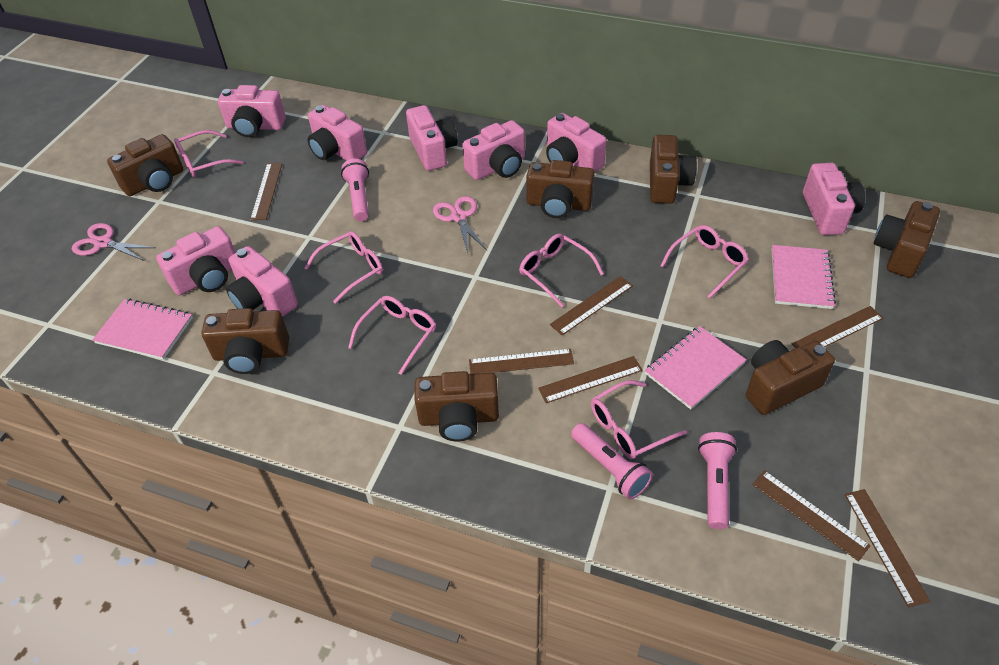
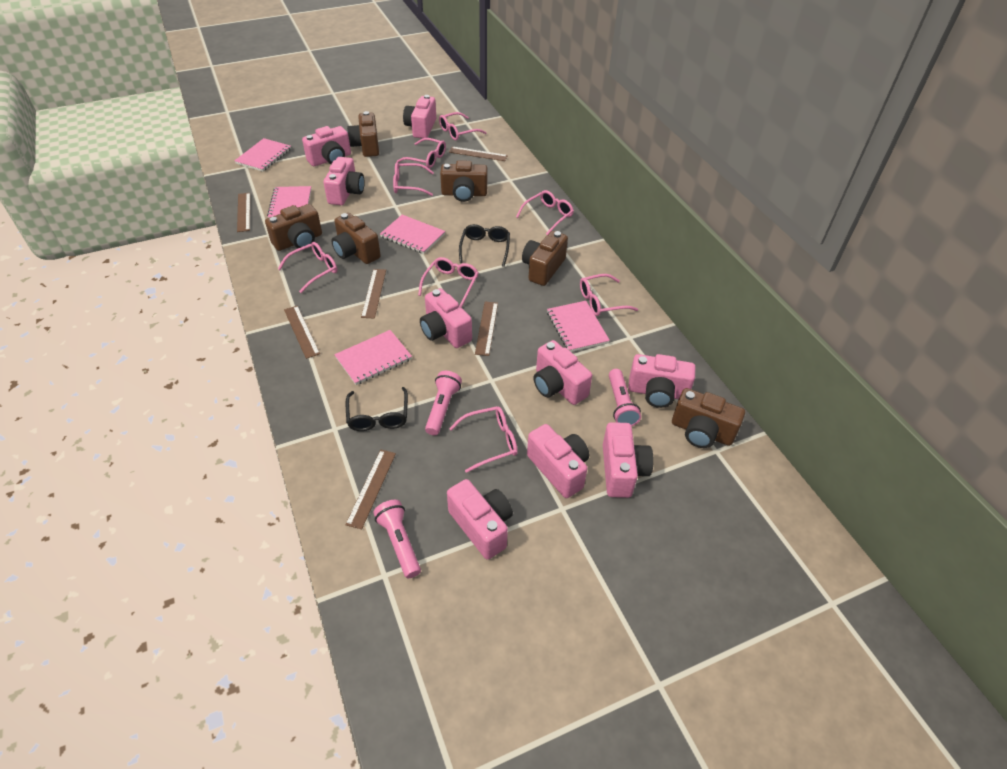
black glasses: none = 0 -> [346,387,408,431] [459,224,510,267] = 2
brown camera: [107,134,183,196] [201,308,289,374] [414,371,499,441] [526,160,595,218] [650,135,697,204] [746,340,835,415] [874,201,940,278] = 7 -> [265,204,322,251] [331,213,381,264] [347,111,379,157] [440,160,487,202] [522,231,568,286] [672,388,745,448] = 6
brown ruler: [250,163,282,220] [469,349,574,374] [538,356,643,403] [550,276,633,335] [752,470,871,561] [792,306,883,348] [844,489,930,608] = 7 -> [237,193,250,232] [284,306,320,359] [345,450,396,529] [361,269,386,319] [449,147,508,161] [475,302,498,356] = 6
pink camera: [156,226,236,295] [218,85,286,137] [226,246,298,317] [308,105,367,161] [406,105,458,171] [462,120,525,180] [546,113,607,173] [803,163,865,235] = 8 -> [302,126,351,166] [323,157,365,205] [403,95,436,138] [420,288,472,348] [447,479,513,560] [527,424,589,498] [533,340,592,405] [603,422,653,498] [628,354,695,408] = 9
pink glasses: [174,130,243,177] [305,231,383,304] [348,296,436,375] [519,233,604,308] [591,380,687,459] [660,225,749,298] = 6 -> [278,242,337,293] [393,162,434,196] [397,138,446,168] [418,257,479,307] [439,112,487,141] [449,406,518,473] [516,190,574,236] [580,274,638,316] = 8
pink notebook: [93,299,193,360] [645,326,746,410] [771,245,836,309] = 3 -> [234,138,291,172] [267,186,311,218] [334,330,412,385] [380,215,445,254] [547,301,610,352] = 5
pink scissors: [72,223,156,261] [433,196,487,253] = 2 -> none = 0

